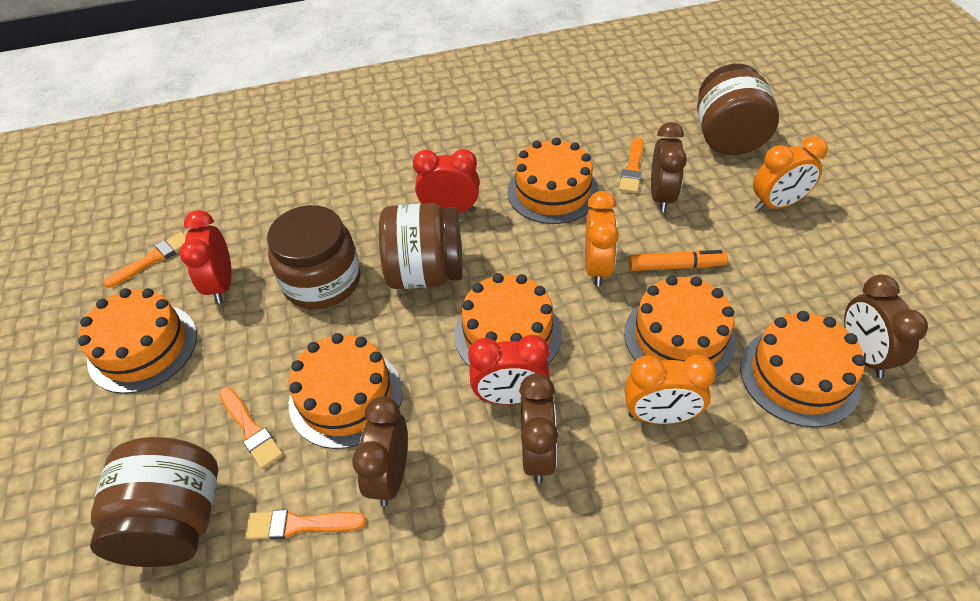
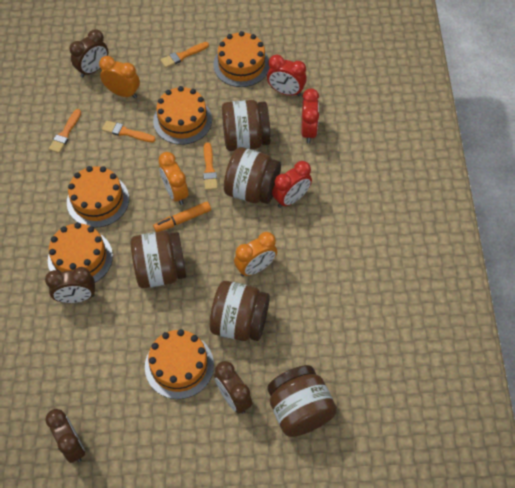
brown jar: [90,437,218,567] [267,205,361,309] [379,203,463,289] [697,64,779,155] = 4 -> [131,231,186,288] [210,281,270,341] [222,100,271,151] [224,147,281,204] [267,365,337,437] = 5
orange cake: [78,288,197,394] [289,333,403,449] [454,273,562,367] [508,137,599,224] [624,276,736,377] [740,311,866,427] = 6 -> [48,223,113,283] [67,166,129,228] [145,329,214,399] [153,86,212,145] [213,31,270,87] = 5

